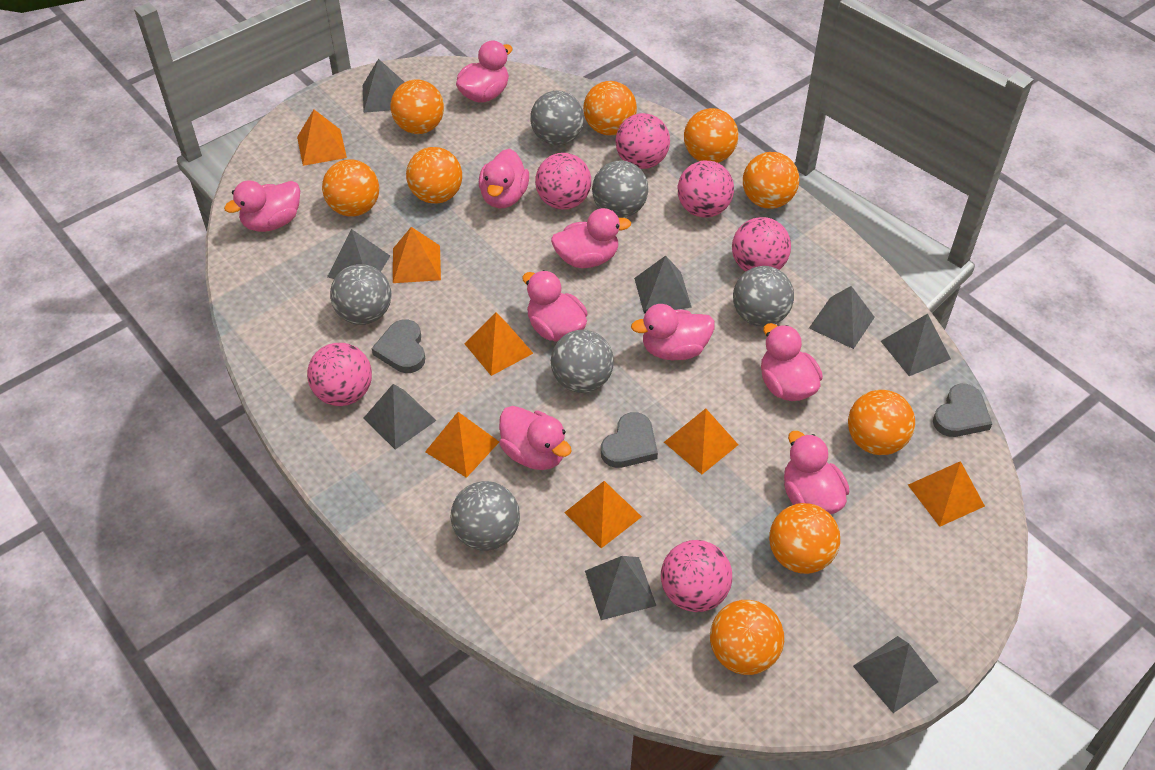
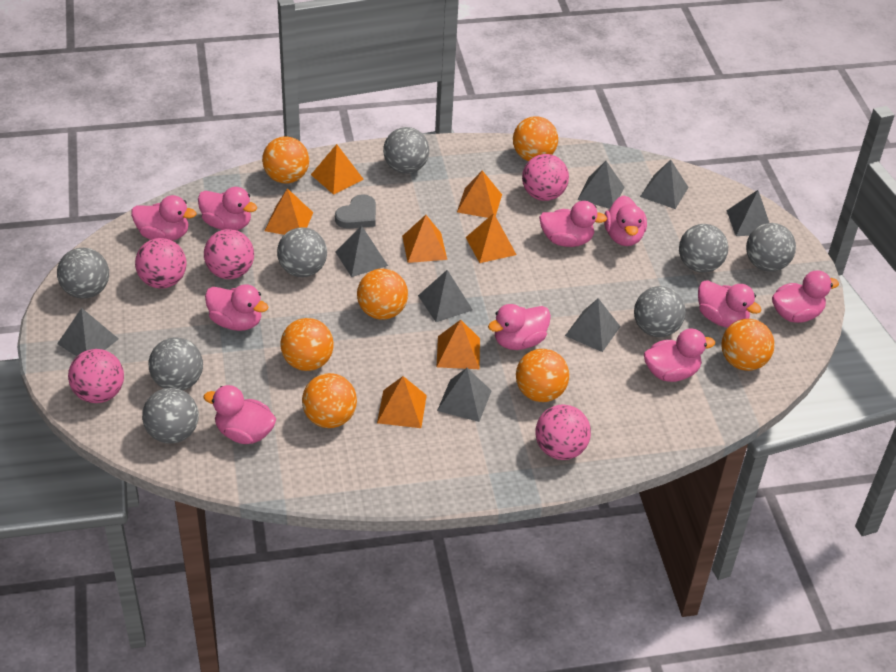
grey ball: [330,264,392,325] [451,481,520,551] [531,91,584,145] [551,330,614,393] [592,161,649,218] [733,266,794,327] = 6 -> [57,248,109,298] [142,388,199,444] [149,337,203,390] [277,227,327,277] [383,127,429,174] [634,286,686,337] [679,224,728,273] [746,223,796,272] = 8
grey heart: [372,319,425,373] [601,412,658,468] [933,384,992,437] = 3 -> [335,194,376,229] = 1
orange ball: [322,159,379,217] [390,79,444,134] [406,147,462,204] [583,81,637,136] [684,108,738,163] [710,600,784,675] [743,152,799,209] [769,503,840,574] [848,390,915,455] = 9 -> [262,137,309,184] [281,318,334,371] [302,373,357,428] [357,269,408,320] [513,117,558,161] [516,349,569,402] [722,319,775,371] = 7
pink ball: [307,343,372,406] [535,153,591,210] [615,113,670,169] [661,540,732,612] [678,161,734,218] [732,217,791,272] = 6 -> [68,349,124,403] [135,238,187,289] [204,229,254,279] [522,154,569,201] [535,404,591,460] = 5
pink duck: [224,180,300,232] [456,41,513,103] [479,149,529,208] [499,406,571,470] [522,270,587,342] [551,208,631,268] [631,304,715,360] [761,323,823,401] [784,431,850,514] = 9 -> [131,195,196,241] [198,187,257,230] [203,385,276,444] [205,284,268,331] [488,304,551,350] [539,201,607,247] [604,195,647,246] [644,329,715,382] [698,280,761,328] [772,270,839,323] = 10

